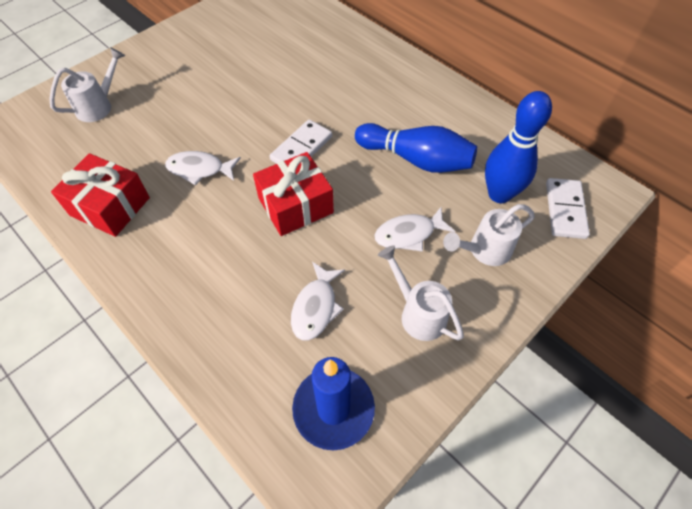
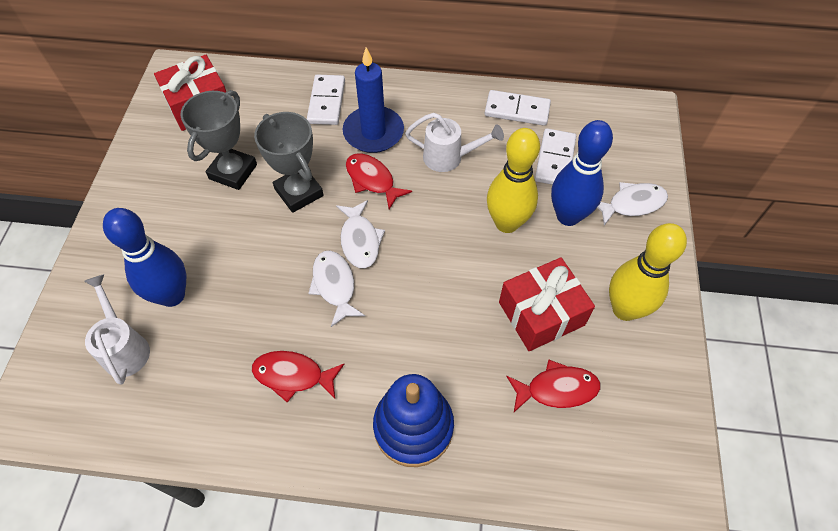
blue stacking toy: none = 0 -> [373,374,454,467] = 1
grey trophy: none = 0 -> [181,90,257,190] [254,112,324,213] = 2
red fish: none = 0 -> [252,351,344,402] [346,153,412,209] [506,360,600,412] = 3
white domino: [270,119,332,164] [546,178,590,239] = 2 -> [307,75,345,125] [484,90,551,126] [535,128,576,185] = 3
white watering can: [49,47,125,122] [378,245,464,341] [443,204,535,266] = 3 -> [84,274,150,385] [405,113,504,172] = 2
yellow bowling pin: none = 0 -> [487,128,540,233] [609,223,687,321] = 2

